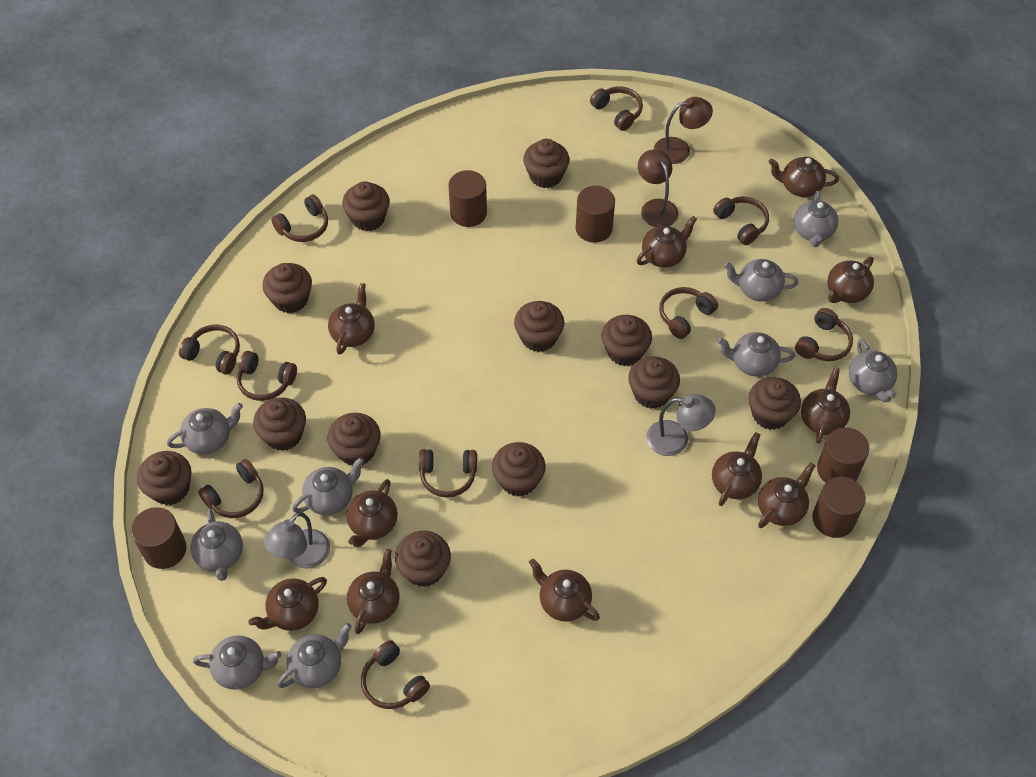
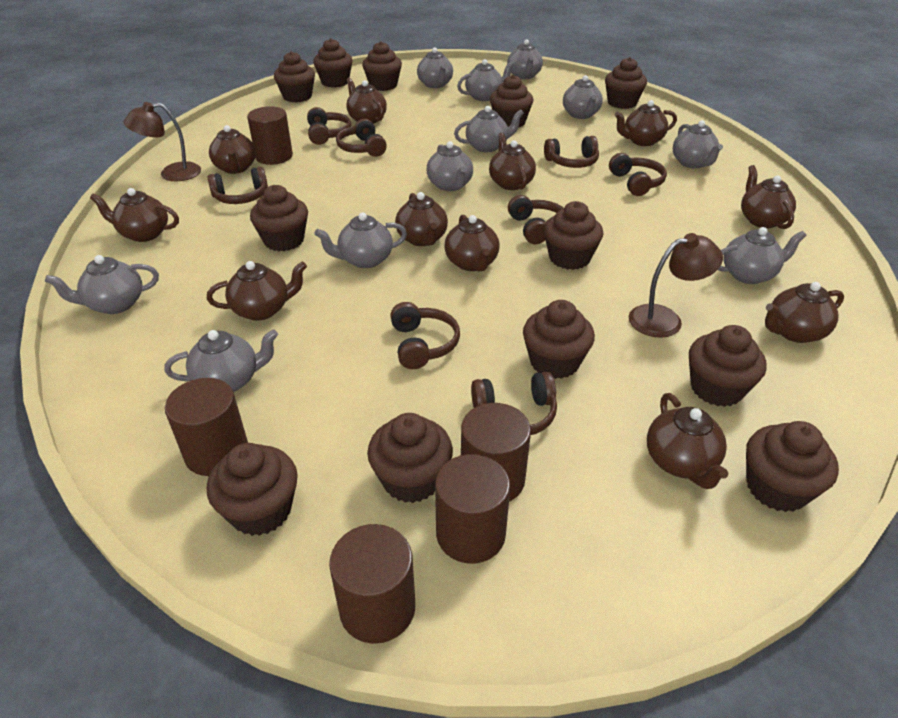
brown headphones: [179,325,240,375] [198,459,264,518] [237,351,297,401] [271,194,328,242] [361,640,430,709] [419,449,477,497] [590,87,643,131] [659,287,718,339] [713,196,769,245] [795,308,853,361] = 10 -> [207,167,268,204] [307,107,351,145] [336,119,387,157] [390,302,460,369] [471,372,557,435] [508,195,563,244] [544,136,599,168] [609,153,667,196] = 8
grey lamp: [264,512,330,569] [646,394,716,456] = 2 -> none = 0
grey teapot: [167,403,243,455] [190,509,243,581] [193,635,282,690] [277,623,352,688] [292,457,364,515] [717,332,795,377] [724,259,799,302] [793,191,838,247] [849,339,898,402] = 9 -> [45,255,159,314] [164,329,278,392] [314,212,407,268] [417,47,453,88] [426,141,473,191] [454,106,524,152] [457,59,514,101] [507,39,543,79] [563,75,603,119] [673,120,723,169] [718,227,806,284] = 11

